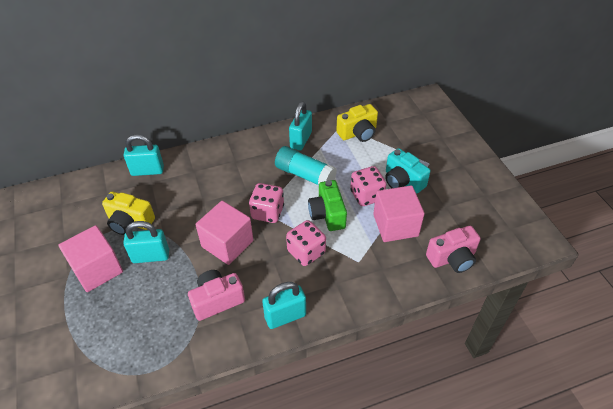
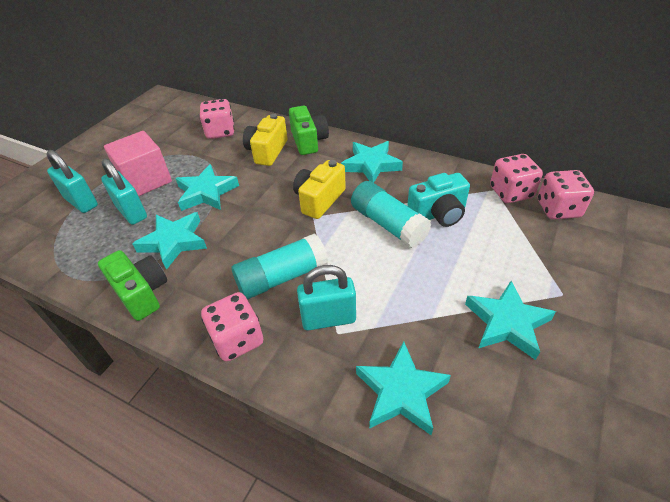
green camera: [308,180,347,231] = 1 -> [98,250,167,321] [289,106,329,155] = 2
pink camera: [188,270,245,321] [426,226,481,273] = 2 -> none = 0
pink cube: [59,225,123,292] [196,201,253,265] [373,185,425,242] = 3 -> [104,131,172,196] = 1
pink dice: [249,183,284,223] [286,220,326,266] [350,166,387,206] = 3 -> [199,99,235,139] [201,292,263,362] [490,154,543,203] [538,170,594,219] = 4
turquoise glue stick: [275,146,337,185] = 1 -> [232,233,328,299] [351,181,432,248] = 2
turquoise padlock: [123,221,169,263] [124,134,164,176] [262,282,306,329] [289,102,312,150] = 4 -> [46,150,98,213] [101,159,147,225] [297,265,356,331] = 3
turquoise star: none = 0 -> [132,212,207,270] [175,164,239,211] [341,141,403,183] [356,341,451,435] [465,281,556,360] = 5

